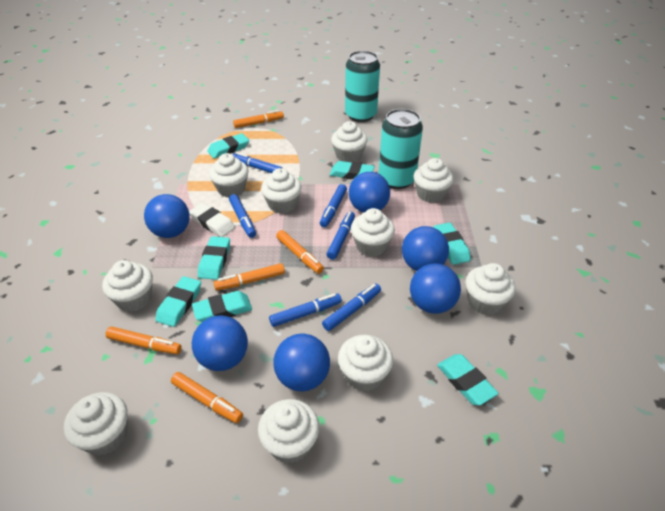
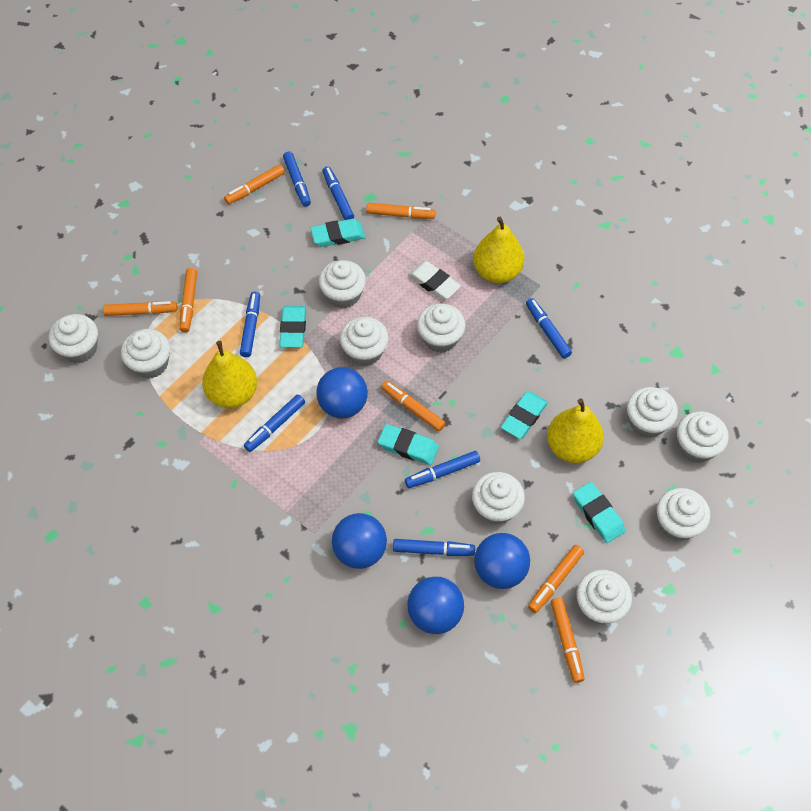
blue ball: [144,194,190,238] [192,315,248,371] [273,333,330,391] [349,172,390,213] [402,226,449,271] [410,263,461,314] = 6 -> [316,367,368,418] [332,513,387,569] [407,577,464,634] [474,533,530,589] = 4
blue marker: [229,194,256,238] [233,152,282,173] [269,293,342,327] [320,184,347,227] [322,284,381,331] [327,212,355,260] = 6 -> [240,292,260,357] [244,395,305,452] [283,151,311,207] [322,166,354,220] [393,539,475,556] [405,451,480,488] [526,298,572,358] = 7
orange marker: [106,326,182,354] [171,372,243,423] [214,263,285,291] [233,110,284,128] [276,230,324,274] = 5 -> [103,301,178,316] [180,268,197,332] [224,164,285,204] [366,203,436,219] [381,381,446,431] [528,545,584,613] [551,598,585,683] = 7
turquoise can: [345,51,380,122] [379,109,423,189] = 2 -> none = 0
turquoise eraser: [155,276,201,327] [192,291,252,322] [198,236,230,280] [207,133,249,159] [330,161,375,179] [433,223,471,265] [437,354,499,405] = 7 -> [279,306,306,348] [310,219,365,247] [378,424,439,465] [501,391,548,439] [573,482,625,543] = 5
yellow pear: none = 0 -> [202,341,257,408] [473,217,525,283] [547,399,604,463] = 3

